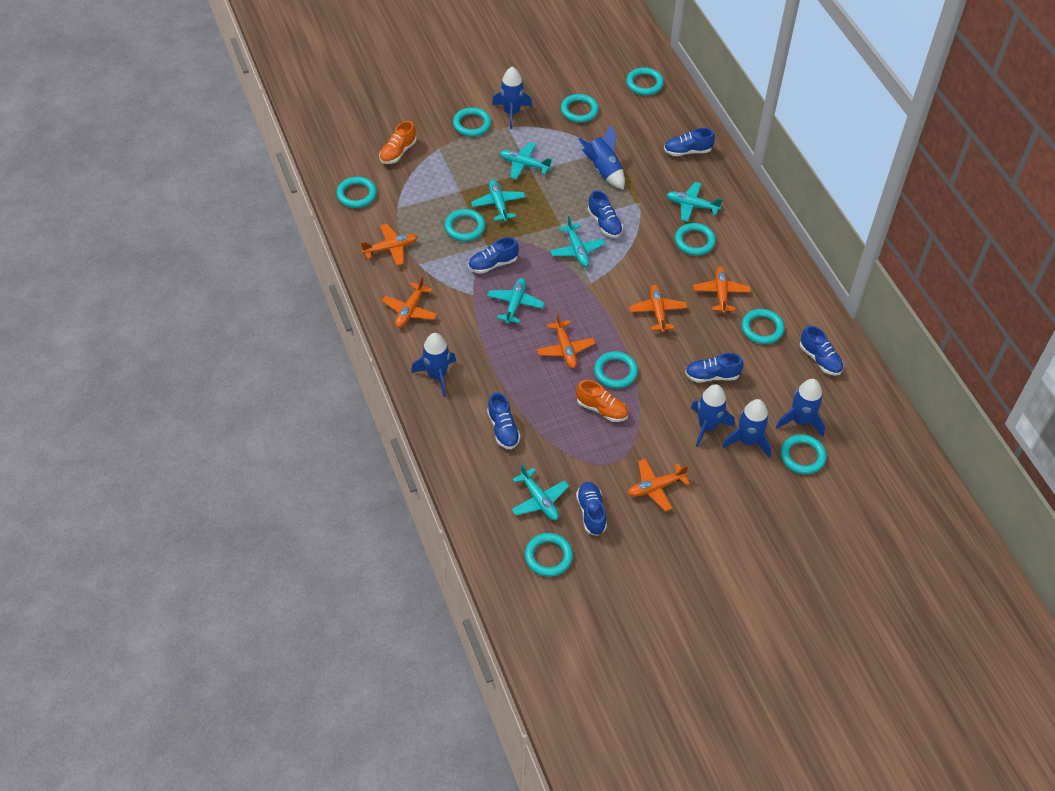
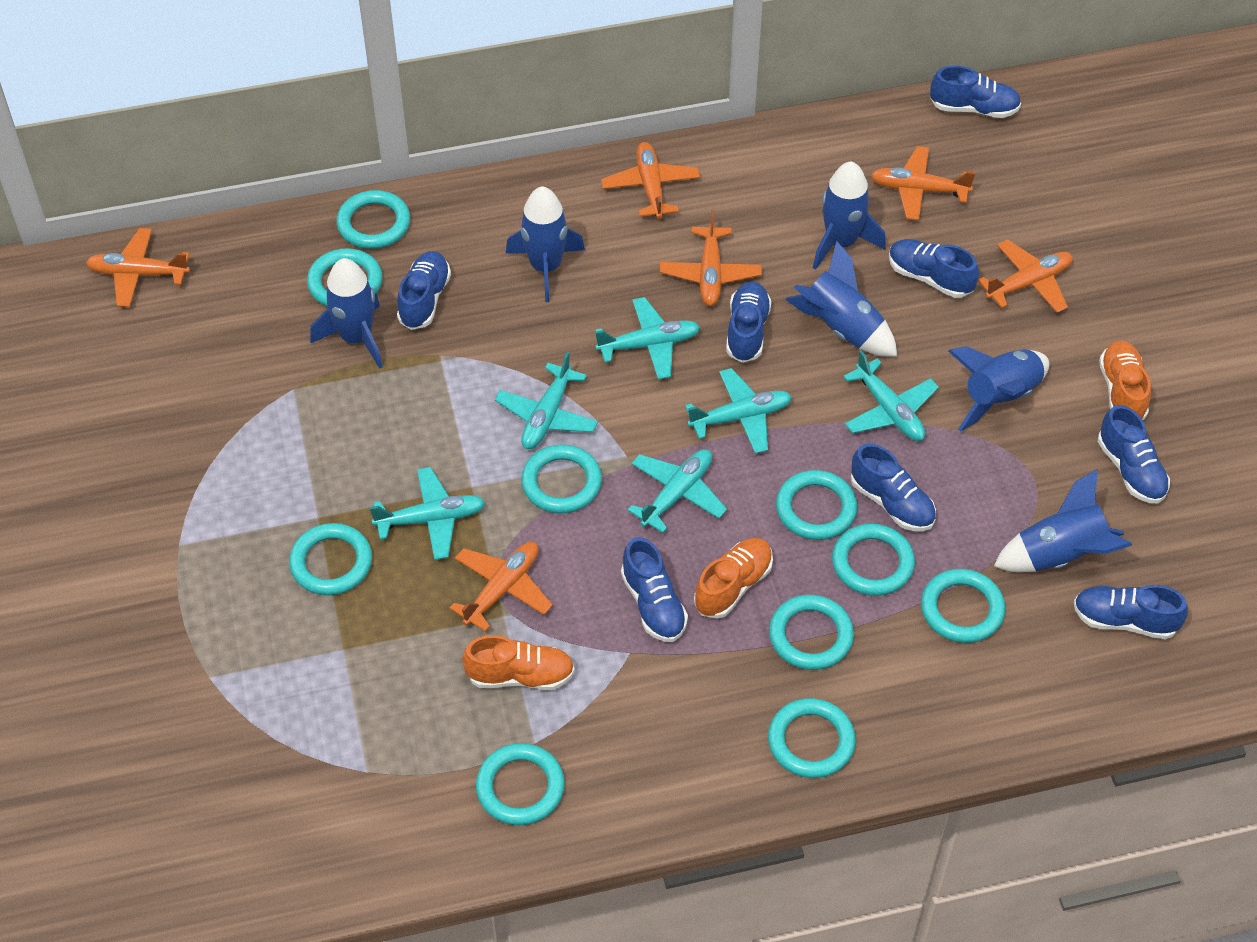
blue shoe: [468,237,519,274] [487,392,521,449] [576,482,607,536] [588,190,623,238] [664,128,715,156] [685,353,743,383] [800,326,844,376] = 7 -> [397,251,451,330] [621,537,688,642] [726,282,772,363] [851,444,936,531] [889,239,979,298] [930,66,1021,118] [1073,585,1188,639] [1098,405,1170,503] = 8
orange shoe: [379,121,416,164] [576,380,628,422] = 2 -> [462,635,575,690] [694,538,773,619] [1099,340,1151,420] = 3

